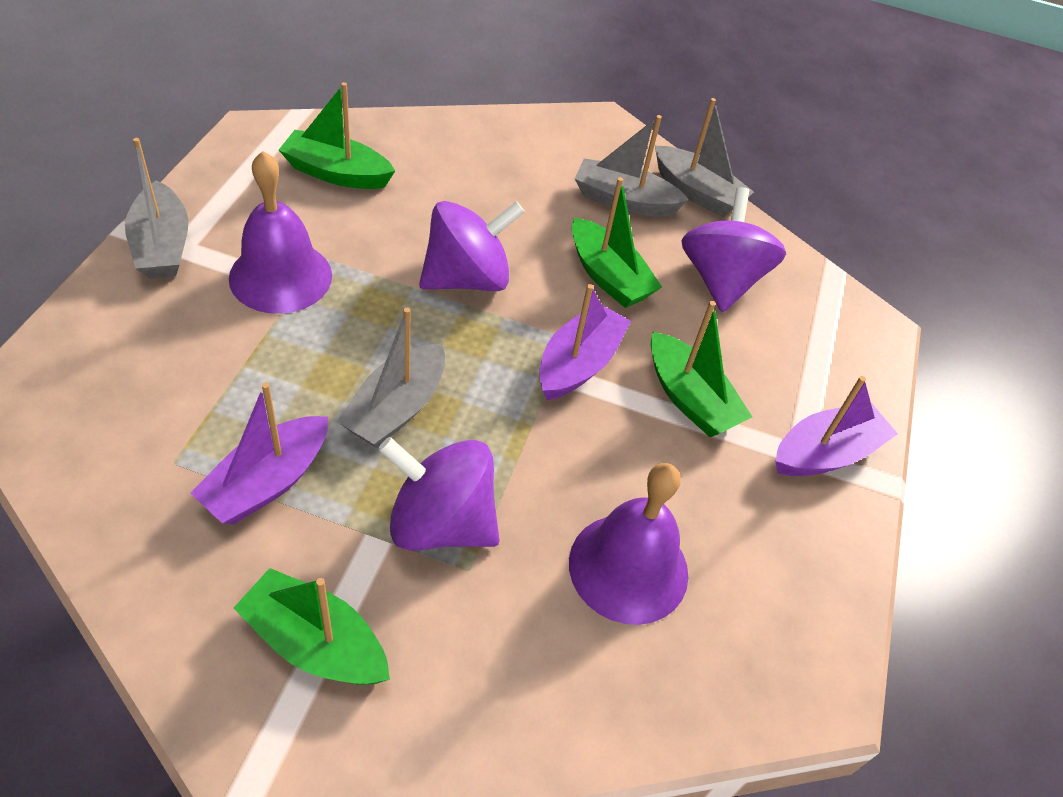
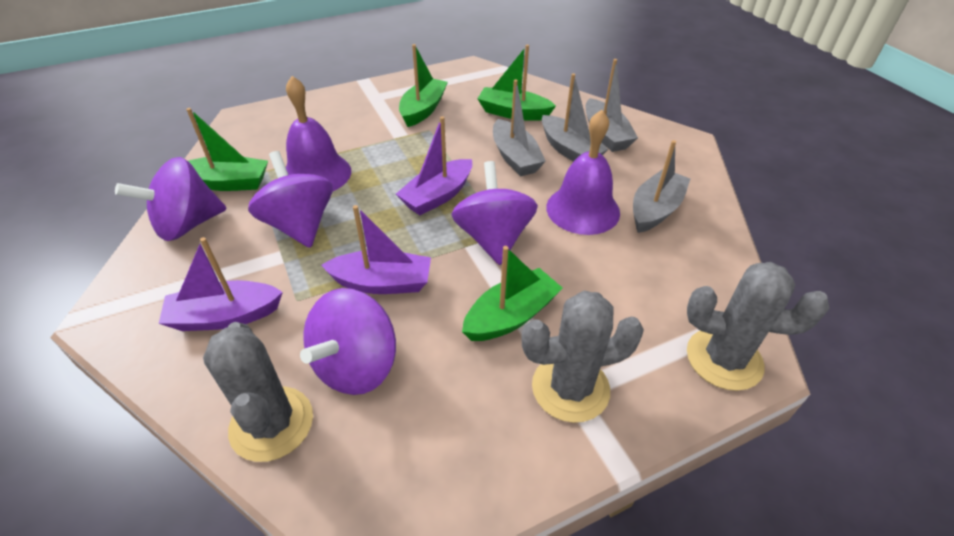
grey cactus: none = 0 -> [203,322,313,462] [521,291,644,423] [687,262,830,391] = 3
purple spinning top: [378,437,500,551] [419,201,525,291] [681,187,786,312] = 3 -> [115,157,227,241] [248,151,333,248] [300,288,396,395] [451,161,538,265] = 4

